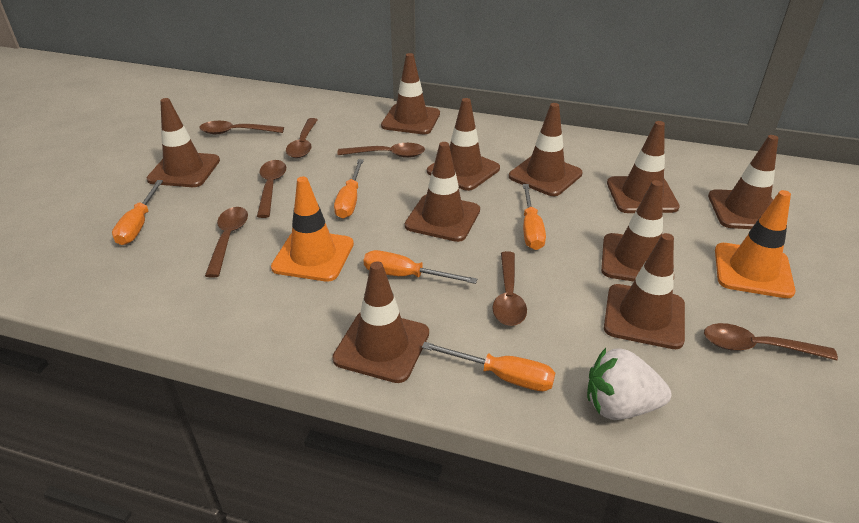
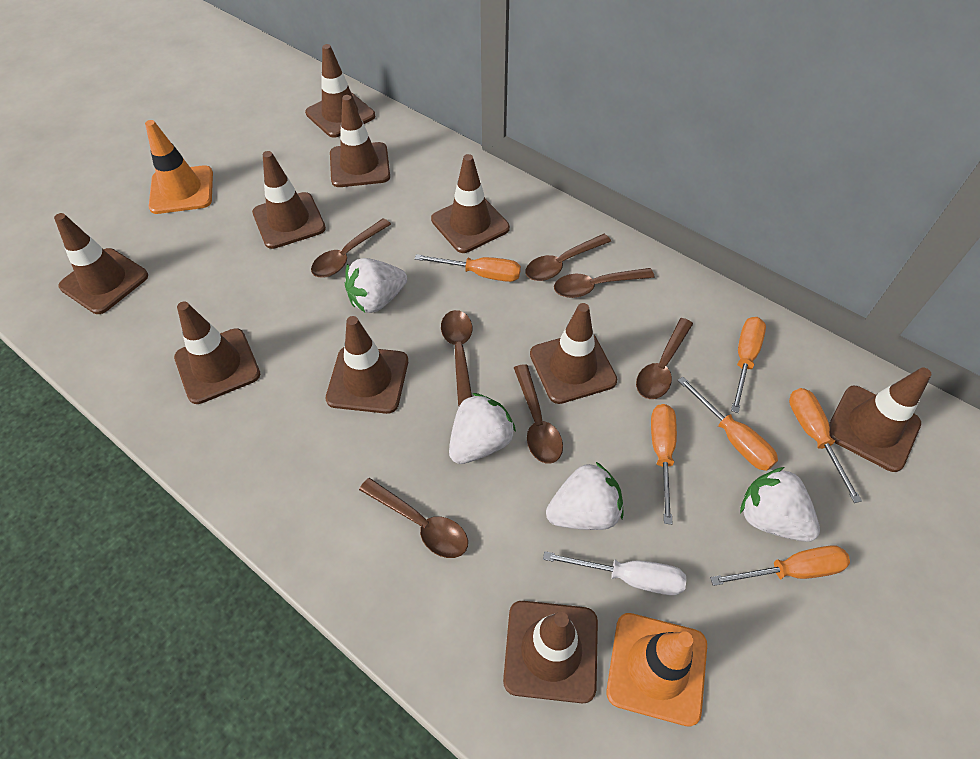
orange screwdriver: [112,180,163,245] [334,159,364,218] [363,250,477,284] [422,342,555,391] [523,184,546,250] = 5 -> [415,254,521,282] [651,404,677,524] [678,377,778,471] [710,545,850,586] [731,317,766,413] [789,388,862,503] = 6
white screwdriver: none = 0 -> [543,551,687,595] = 1
white strawberry: [587,348,671,420] = 1 -> [345,258,407,313] [449,393,516,464] [546,462,624,530] [740,467,820,542] = 4

